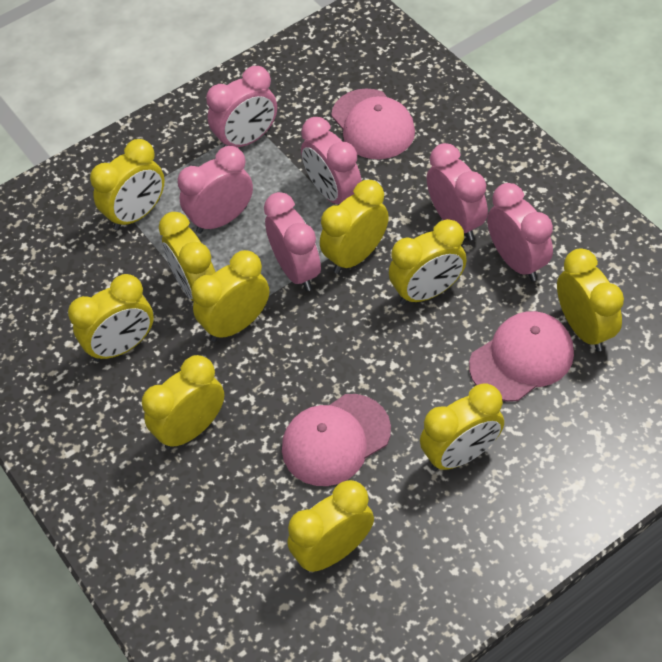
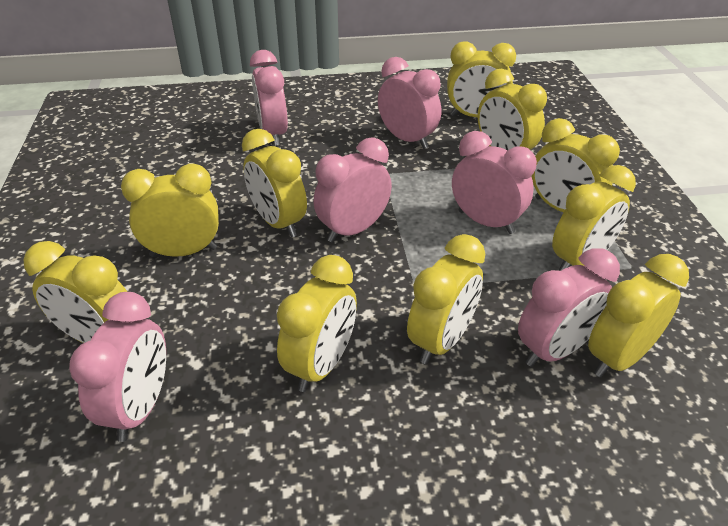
pink cap: [282,394,391,486] [331,89,415,159] [469,311,574,402] = 3 -> none = 0

